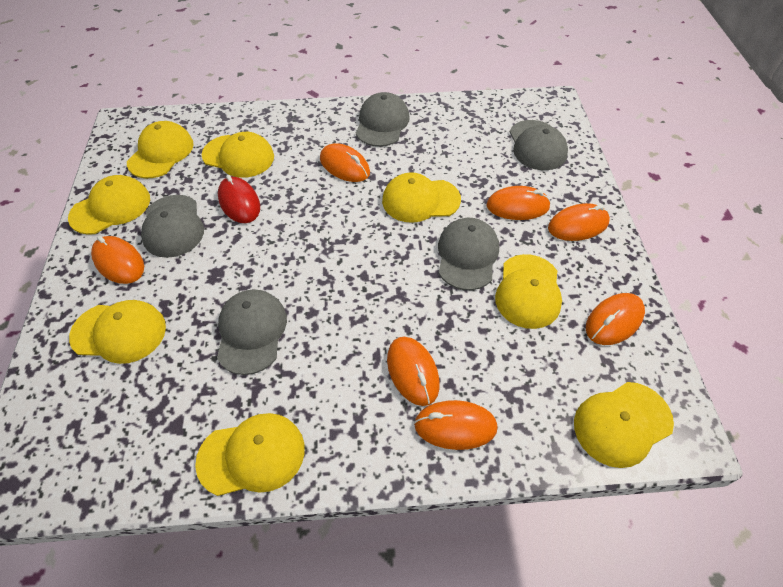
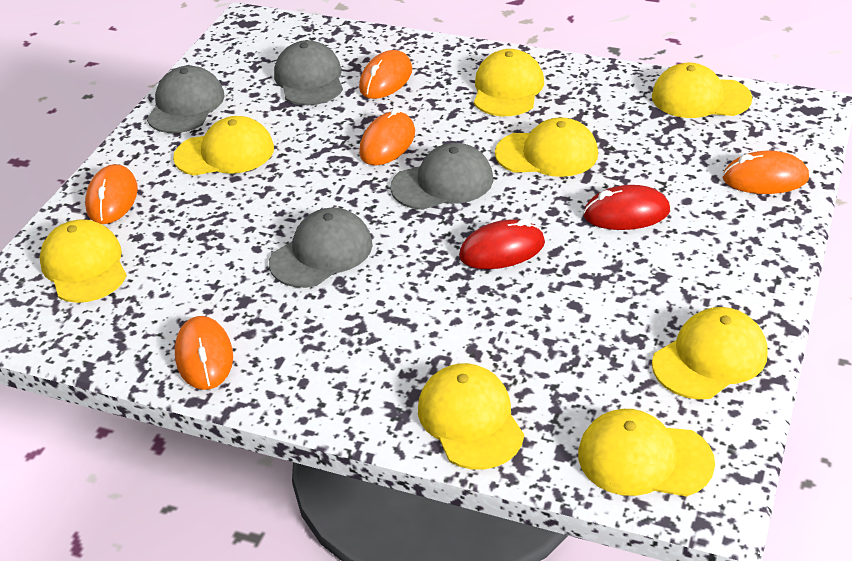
grey cap: [141,195,204,258] [217,289,287,375] [356,92,410,147] [438,218,499,290] [510,120,568,170] = 5 -> [147,66,225,133] [269,208,373,288] [274,40,343,105] [390,143,493,210] = 4
orange mouse: [91,236,144,284] [320,143,370,182] [387,337,440,406] [414,400,498,450] [486,186,551,220] [548,203,610,241] [586,293,645,345] = 7 -> [85,164,138,224] [175,316,233,390] [359,50,412,99] [359,107,415,165] [723,151,809,194] = 5
red mouse: [218,175,260,223] = 1 -> [459,219,545,269] [583,185,670,230] = 2

